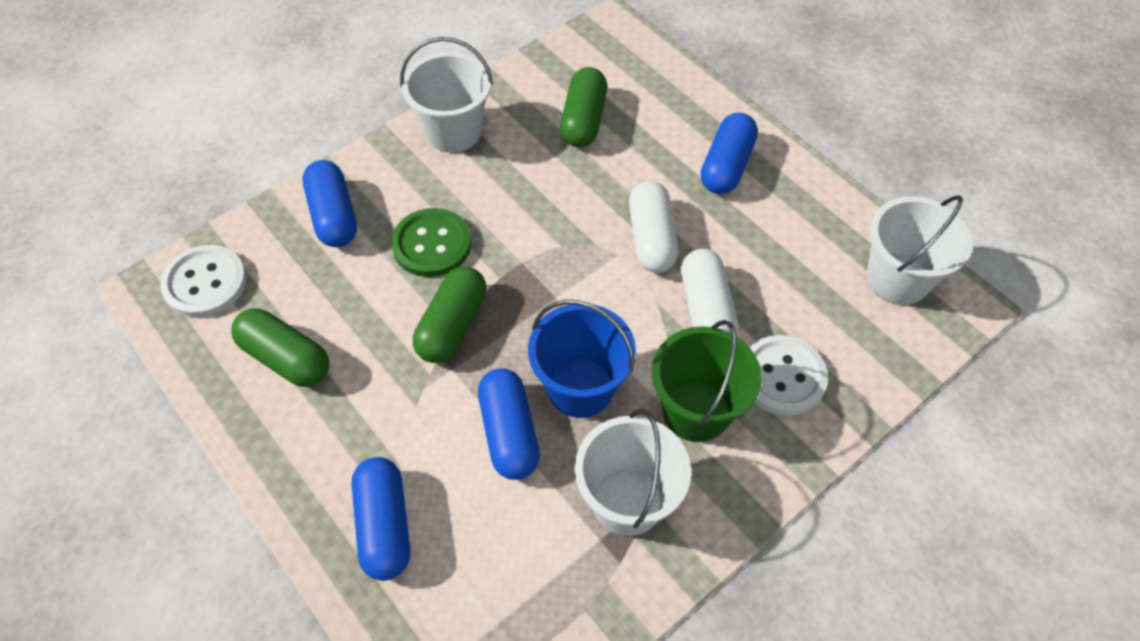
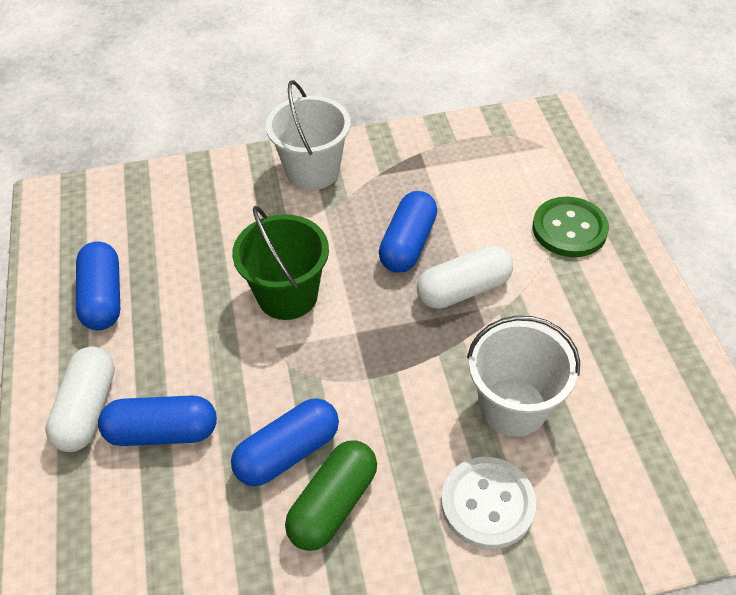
blue bucket: [528,300,636,418] = 1 -> none = 0
green capsule: [231,308,329,387] [413,266,486,363] [560,67,607,147] = 3 -> [285,440,377,551] = 1
white bucket: [400,37,493,153] [575,409,691,536] [867,195,973,305] = 3 -> [266,80,351,190] [467,316,580,437] = 2
white button: [160,245,247,318] [750,335,828,416] = 2 -> [441,457,537,549] = 1

